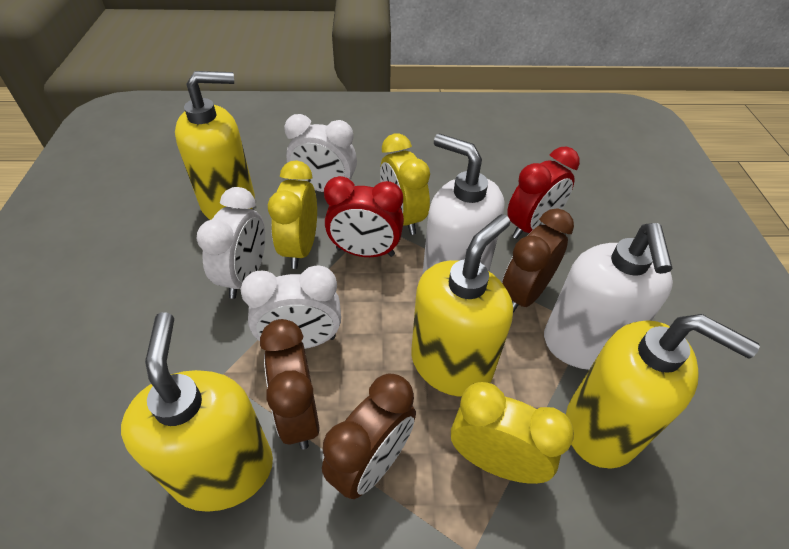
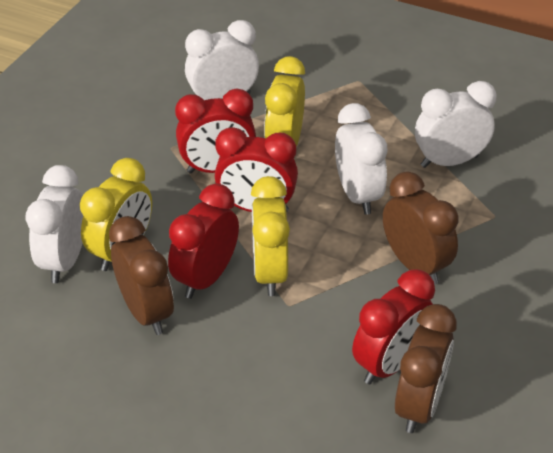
red clock: [324,176,404,257] [507,146,580,239] = 2 -> [168,184,239,299] [175,89,256,174] [215,127,298,212] [352,269,435,384] = 4
white clock: [197,187,265,299] [241,265,341,349] [284,114,357,192] = 3 -> [26,165,83,283] [185,20,259,100] [335,103,388,215] [415,81,497,168] = 4
white soap dispenser: [422,134,505,275] [544,223,673,370] = 2 -> none = 0
yellow soap dispenser: [121,312,273,512] [175,71,255,220] [411,214,513,397] [566,314,760,469] = 4 -> none = 0

